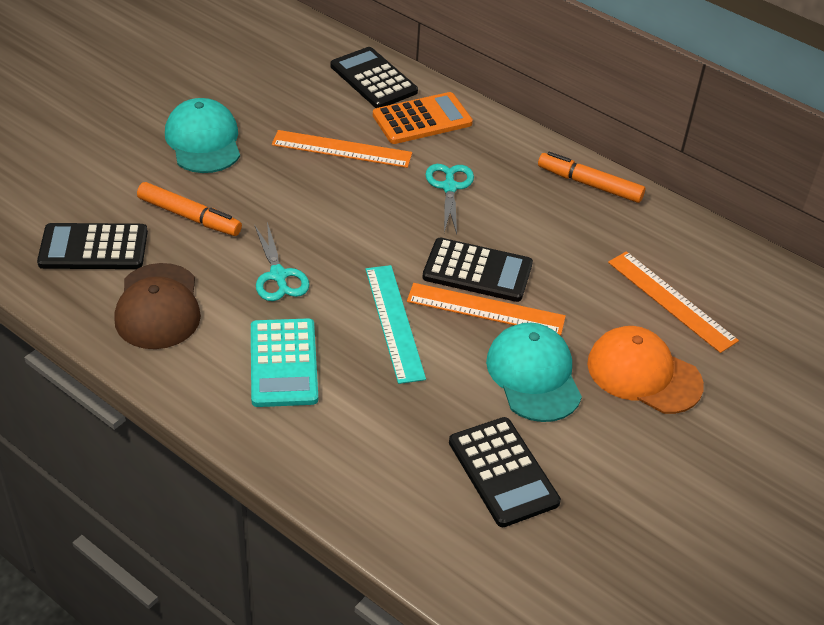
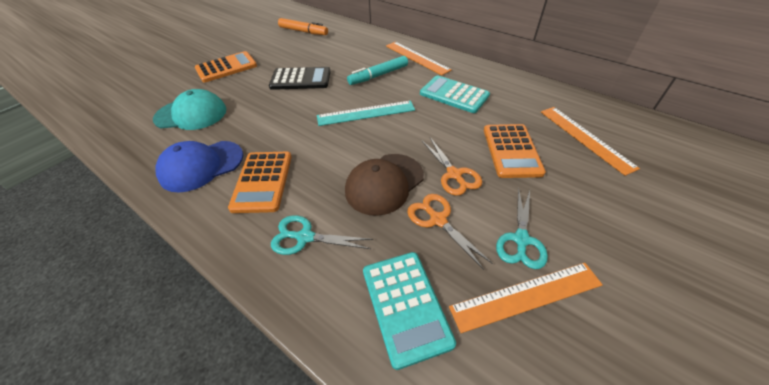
black calculator: [37,223,148,269] [331,47,418,108] [422,238,533,302] [449,417,561,527] = 4 -> [269,67,330,90] = 1
blue cap: none = 0 -> [155,141,243,192] = 1
orange calculator: [373,92,473,144] = 1 -> [195,51,257,83] [228,152,292,213] [484,124,546,178] = 3
orange cap: [587,326,704,414] = 1 -> none = 0
orange marker: [137,182,242,236] [538,152,645,203] = 2 -> [278,18,328,35] = 1
orange scissors: none = 0 -> [407,194,493,270] [422,137,482,196] = 2
turquoise calculator: [251,318,318,407] = 1 -> [363,252,456,370] [420,75,490,113] = 2
turquoise cap: [165,98,240,173] [486,323,582,422] = 2 -> [153,89,226,130] = 1
turquoise marker: none = 0 -> [347,56,408,85] = 1

